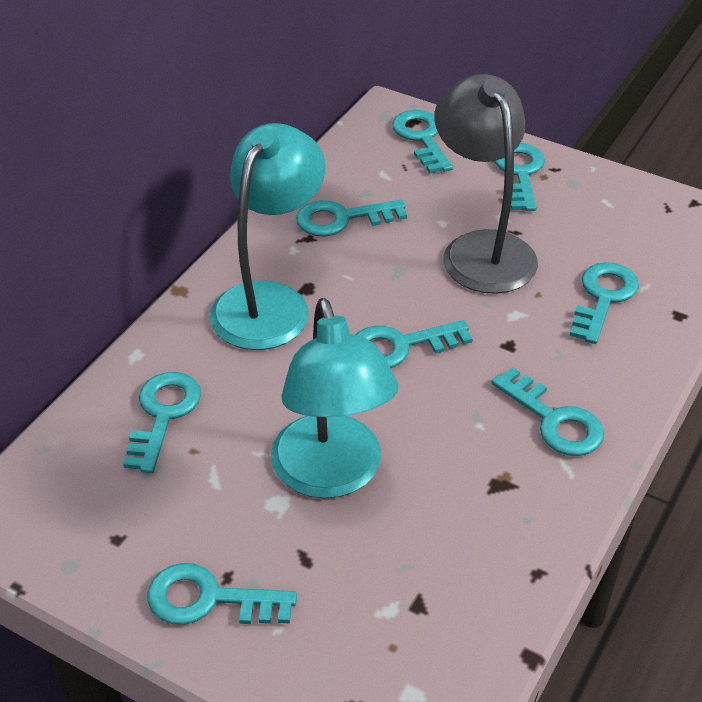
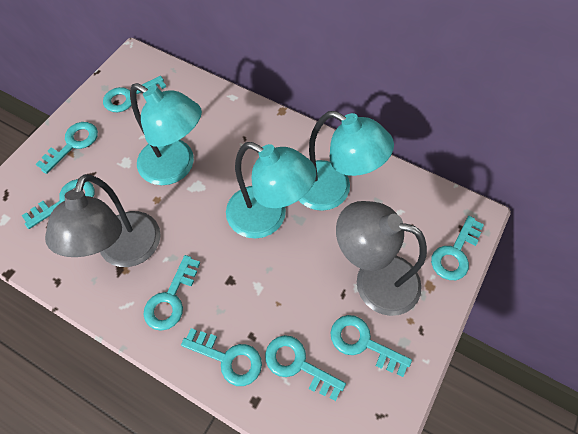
grey lamp: [434,74,538,294] = 1 -> [45,174,160,267] [336,201,427,316] = 2
turquoise lamp: [210,123,326,350] [271,298,399,499] = 2 -> [130,83,202,185] [226,142,316,239] [298,111,394,211] = 3

